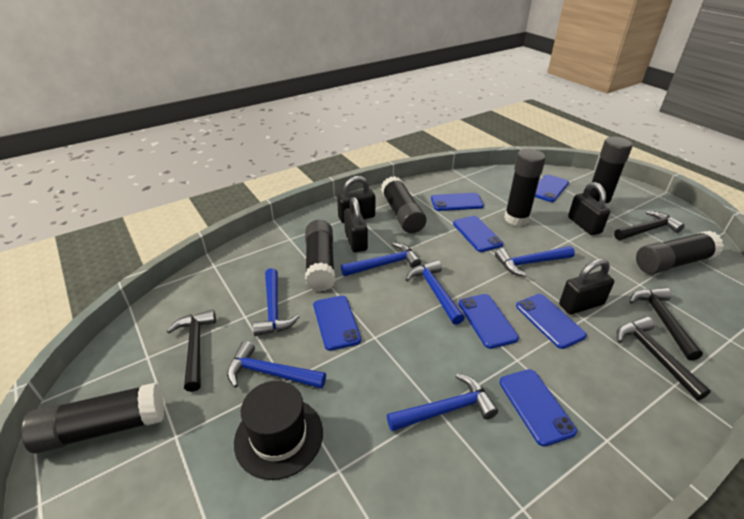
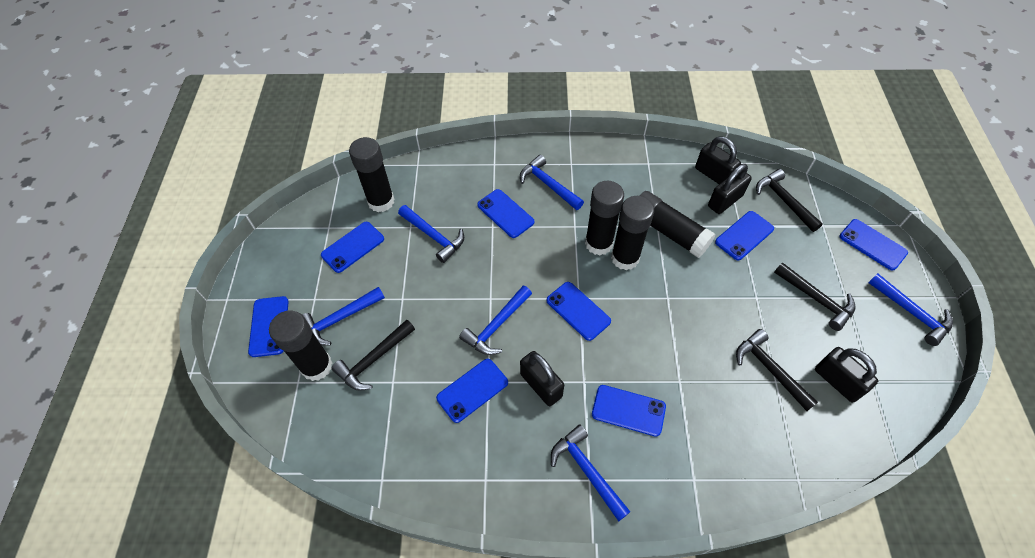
black glue stick: [21,382,164,454] [305,220,335,292] [381,176,426,233] [504,149,546,226] [589,137,633,208] [636,231,724,274] = 6 -> [269,311,332,381] [349,137,394,212] [585,181,624,255] [611,196,654,270] [639,191,715,258] = 5
black hat: [234,381,323,480] = 1 -> none = 0
blue phone: [313,296,361,351] [431,193,484,211] [453,216,503,252] [459,294,519,349] [499,369,577,446] [516,294,587,349] [535,174,569,202] = 7 -> [248,296,289,357] [321,222,384,273] [436,359,508,423] [477,189,534,238] [546,282,611,341] [592,385,666,437] [715,211,774,260] [839,219,908,271] = 8

